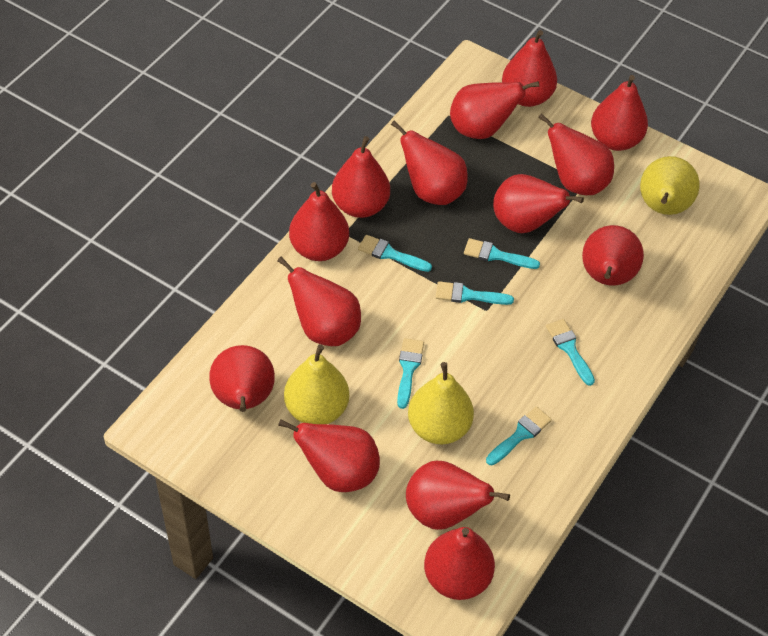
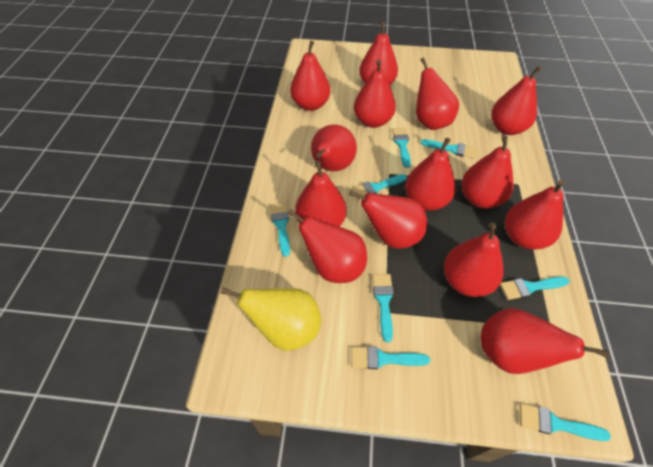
turquoise brush: [358,235,432,272] [397,338,424,409] [436,281,514,305] [464,238,540,269] [486,406,552,466] [546,319,595,386] = 6 -> [270,203,290,257] [351,174,407,200] [351,346,430,369] [372,274,394,342] [392,128,411,168] [421,139,477,158] [500,276,569,300] [520,403,611,441] = 8
yellow pear: [284,344,349,424] [408,362,474,444] [640,156,700,215] = 3 -> [220,287,321,351] = 1

